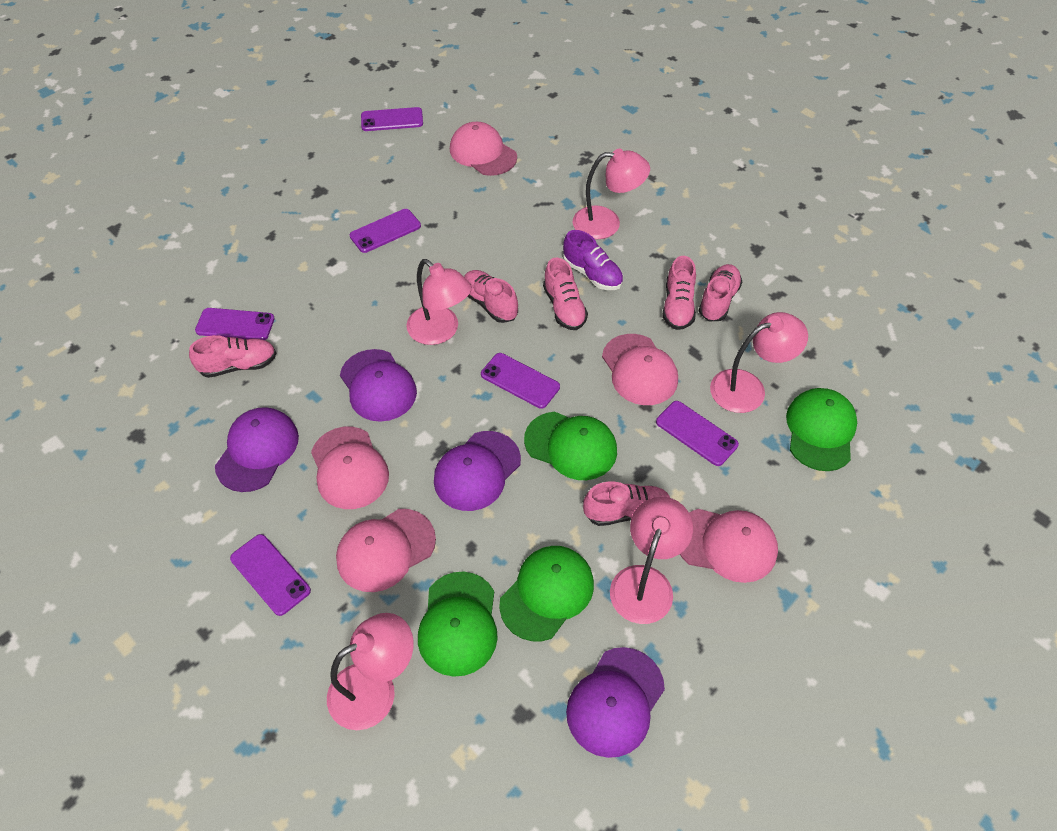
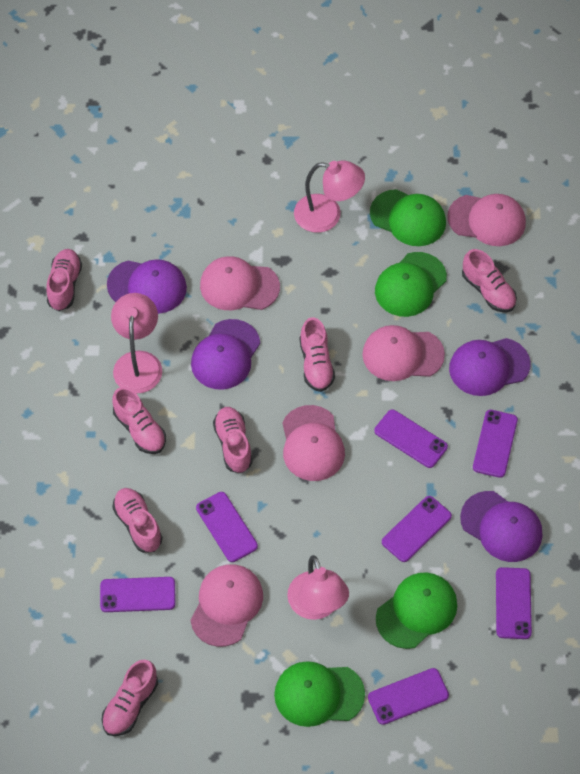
pink lamp: [327,613,414,730] [406,259,472,345] [573,149,650,239] [610,497,693,624] [710,312,808,413] = 5 -> [111,293,162,394] [287,555,349,620] [294,160,365,233] = 3
pink shoe: [189,335,277,378] [464,270,518,323] [543,257,588,330] [583,481,670,526] [662,256,696,330] [699,264,742,321] = 6 -> [46,249,82,311] [102,659,158,736] [112,387,166,454] [112,488,162,553] [213,407,253,473] [300,317,335,392] [462,249,517,312] = 7
purple phone: [195,308,275,340] [230,534,311,616] [350,209,421,253] [361,107,423,131] [481,353,560,409] [656,401,739,466] = 6 -> [100,577,175,612] [196,492,258,562] [368,668,449,725] [374,409,448,468] [382,496,452,562] [473,410,518,478] [496,567,532,639] = 7
purple shoe: [563,230,623,290] = 1 -> none = 0

